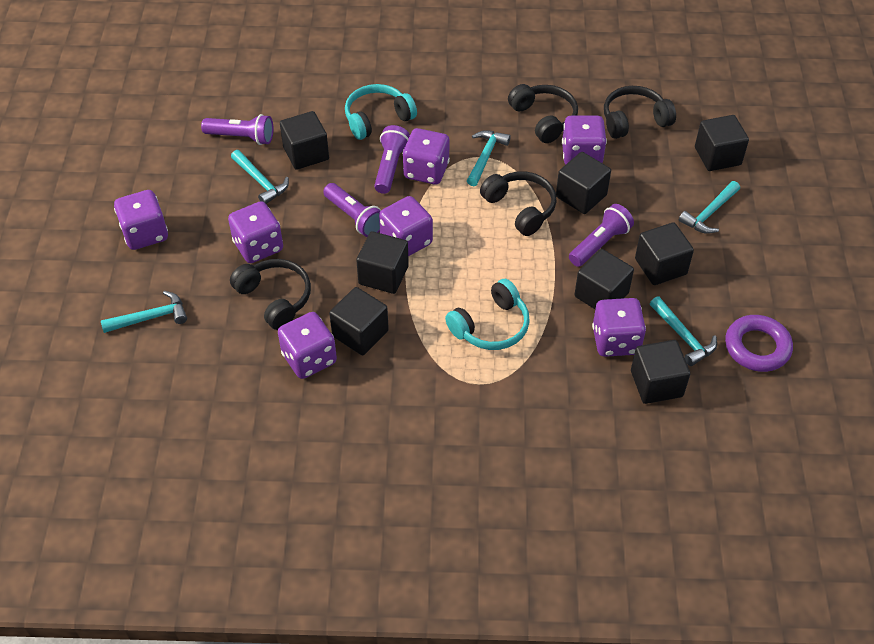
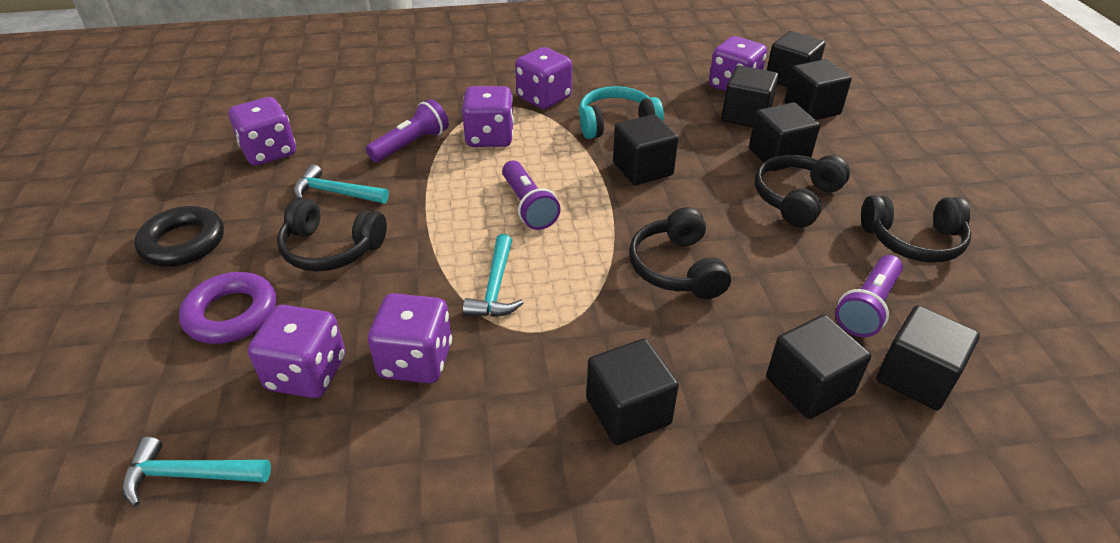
black ring: none = 0 -> [134,206,224,267] = 1
purple dice: [114,190,168,250] [228,201,283,263] [278,312,337,379] [379,196,433,256] [403,128,450,185] [562,116,607,165] [592,298,646,357] = 7 -> [229,97,296,166] [248,305,345,398] [368,293,452,383] [462,86,514,147] [515,47,572,109] [709,36,767,91] = 6
purple flashlight: [201,114,273,145] [323,183,381,237] [374,125,410,194] [569,204,634,267] = 4 -> [366,99,449,162] [502,161,561,230] [835,255,903,337] = 3
turquoise hammer: [101,291,187,333] [231,150,289,204] [467,130,511,186] [650,296,717,366] [679,181,740,234] = 5 -> [122,437,271,506] [293,164,389,203] [463,234,524,317] = 3
turquoise headphones: [345,84,417,140] [445,279,530,350] = 2 -> [579,86,664,139] = 1

